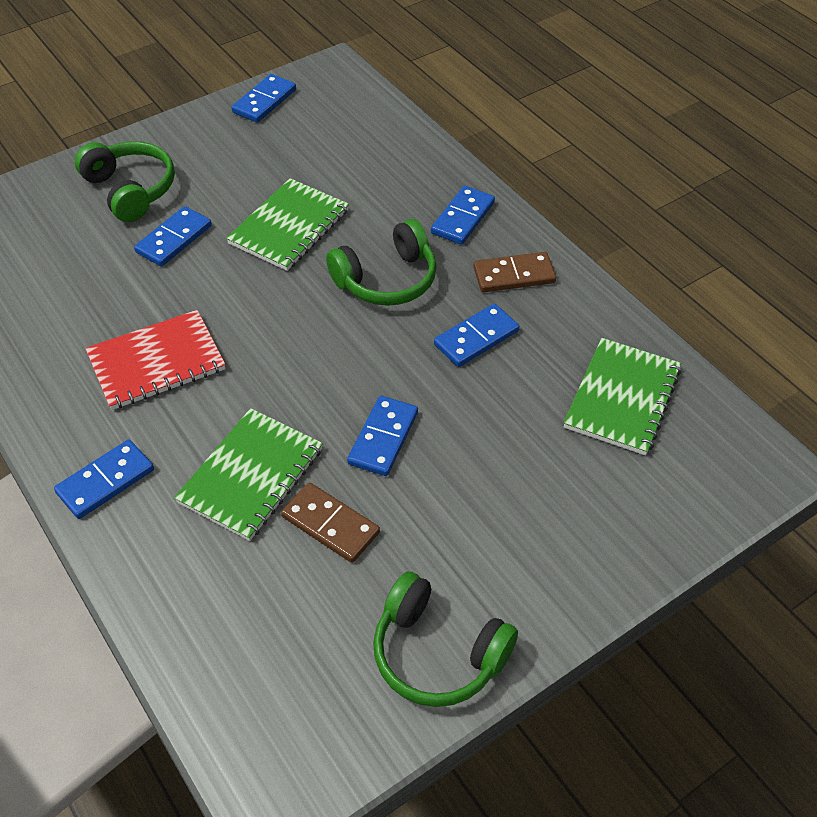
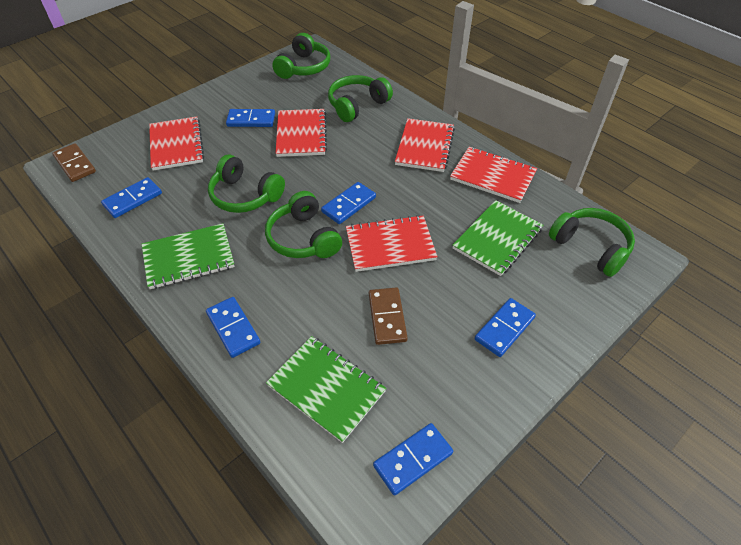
green headphones: [75,141,175,222] [326,219,437,306] [373,571,518,707] = 3 -> [208,155,285,213] [265,191,342,258] [272,33,330,79] [328,75,393,122] [549,208,635,277] = 5
red notebook: [85,310,226,410] = 1 -> [149,116,204,171] [276,109,327,157] [346,215,438,272] [395,118,455,172] [450,147,537,203] = 5

